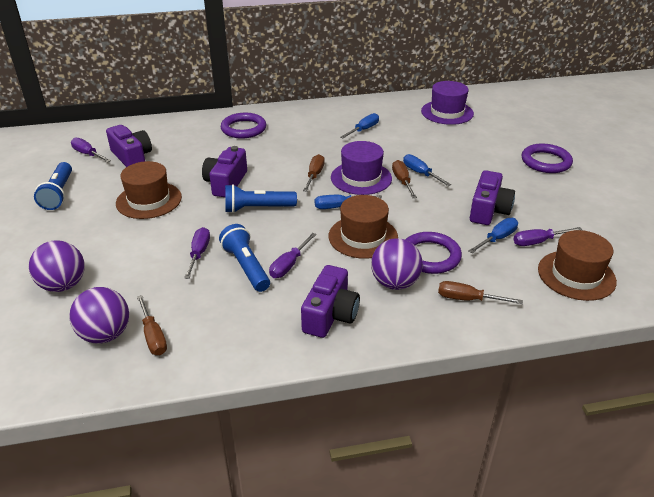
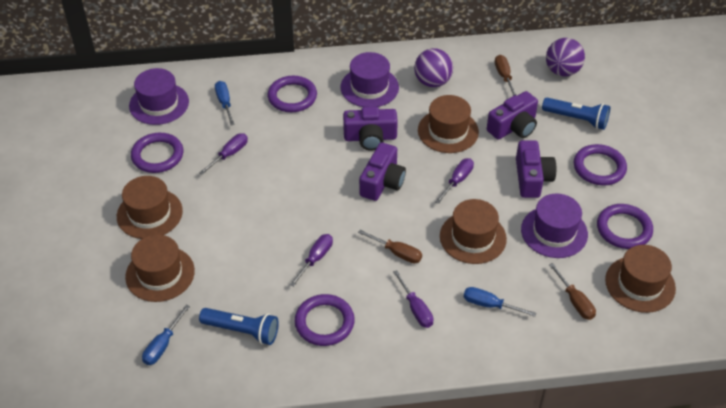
blue flashlight: [34,162,72,210] [219,224,270,292] [225,184,297,213] = 3 -> [199,308,279,345] [542,98,610,130] = 2
blue screwdriver: [315,195,382,209] [340,113,379,138] [403,154,451,186] [468,218,518,253] = 4 -> [142,305,190,365] [215,81,235,125] [464,287,536,317] = 3
brown hat: [116,161,182,219] [329,195,398,259] [538,230,617,301] = 3 -> [117,176,183,239] [125,235,195,302] [418,95,479,153] [440,199,507,264] [605,245,676,313] = 5
brown screwdriver: [137,295,167,355] [303,154,325,192] [392,160,417,198] [438,281,523,304] = 4 -> [358,230,422,263] [495,55,516,96] [549,263,596,320] = 3
purple ball: [29,240,84,292] [69,287,129,344] [371,238,423,290] = 3 -> [414,48,453,88] [546,38,585,76] = 2
purple hat: [331,141,392,195] [421,81,474,125] = 2 -> [129,68,189,125] [341,52,399,107] [521,194,588,258] = 3
purple ring: [221,113,266,139] [405,232,462,274] [522,144,573,173] = 3 -> [131,133,183,173] [267,76,317,112] [295,294,355,346] [574,144,627,185] [597,204,653,249] = 5

